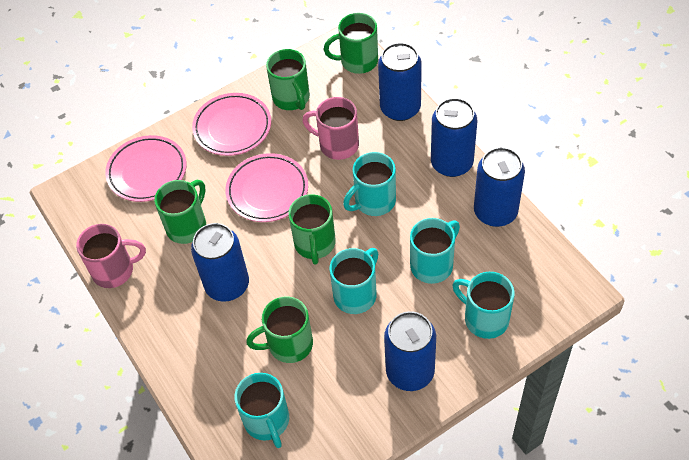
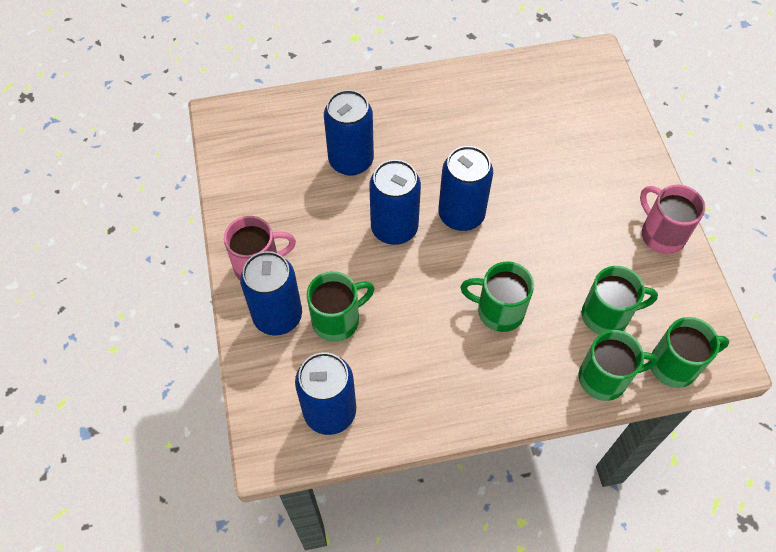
pink plate: [105,135,187,202] [192,93,271,156] [225,153,308,222] = 3 -> none = 0
turquoise mug: [234,373,289,448] [329,248,378,314] [343,152,396,216] [410,218,460,284] [452,272,515,339] = 5 -> none = 0

